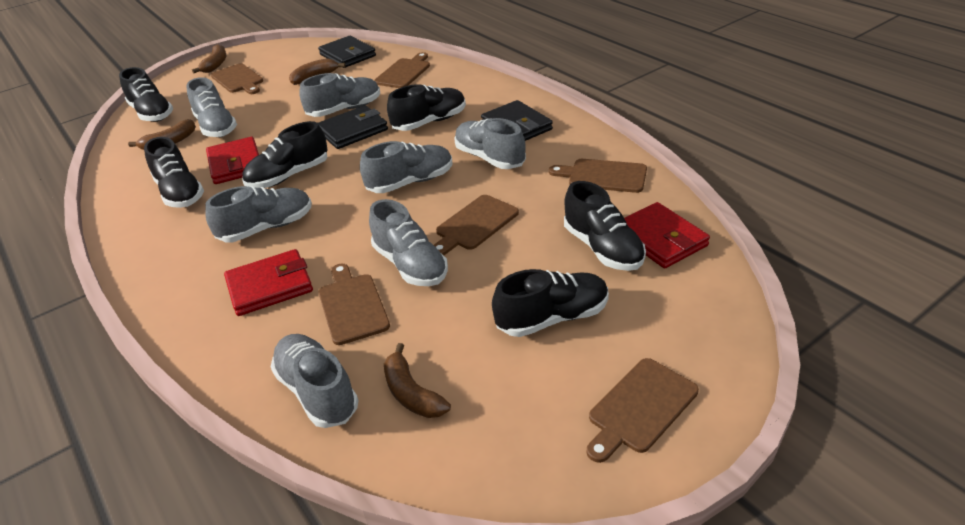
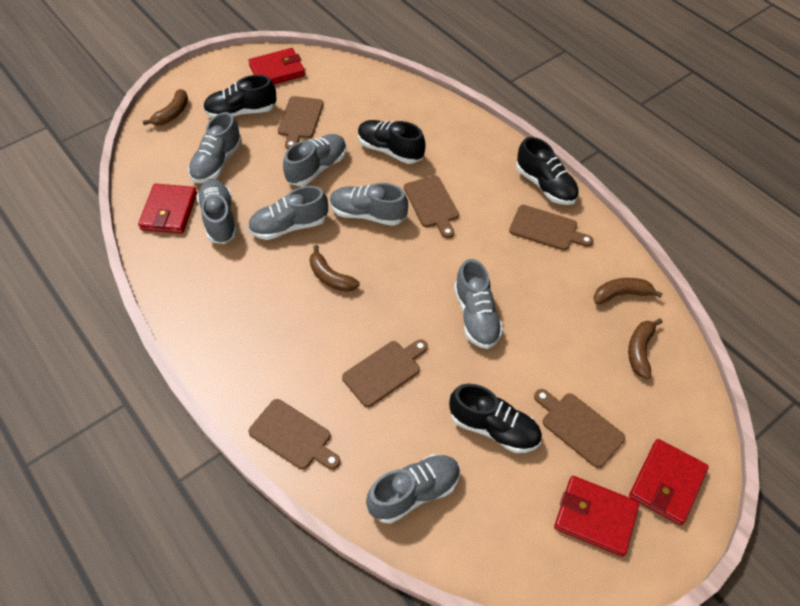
black shoe: [119,67,173,122] [144,137,204,208] [243,121,328,188] [387,84,466,131] [492,269,609,337] [564,181,646,271] = 6 -> [203,75,277,118] [358,120,426,164] [449,384,542,453] [516,137,579,205] = 4
black wallet: [318,36,376,68] [318,105,388,149] [481,100,553,141] = 3 -> none = 0
red wallet: [206,137,259,184] [224,249,313,316] [624,202,710,269] = 3 -> [138,184,197,234] [248,48,305,84] [554,476,640,557] [629,439,709,525] = 4

